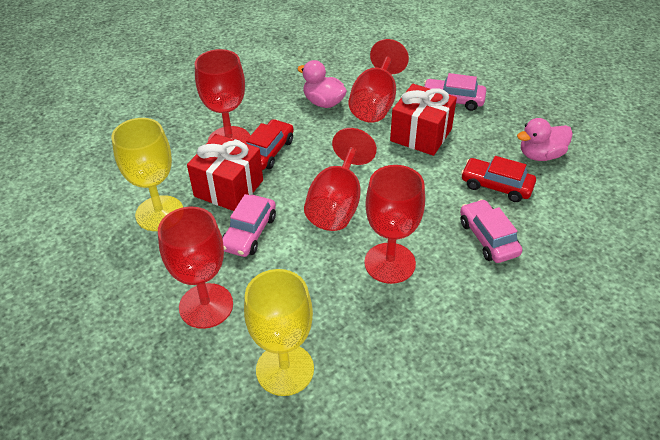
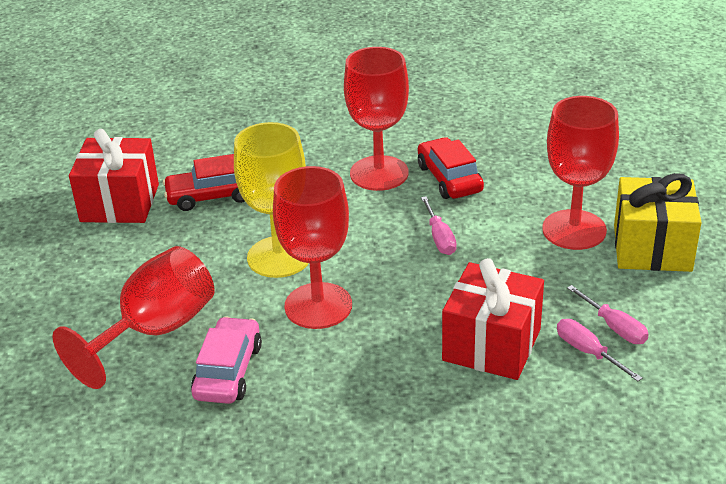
pink car: [222,194,276,257] [424,73,486,111] [460,199,522,263] = 3 -> [191,316,262,404] = 1
pink duck: [297,60,347,108] [517,118,573,161] = 2 -> none = 0
pink screwdriver: none = 0 -> [421,196,457,255] [557,319,643,381] [567,285,649,344] = 3
red goblet: [158,207,233,329] [195,49,250,143] [304,128,377,231] [349,39,409,122] [364,165,425,284] = 5 -> [52,246,215,389] [273,166,352,329] [344,47,409,191] [542,96,619,250] = 4
yellow gift: none = 0 -> [614,173,702,272] = 1
yellow goblet: [112,118,183,231] [244,269,314,396] = 2 -> [234,122,309,278] = 1

